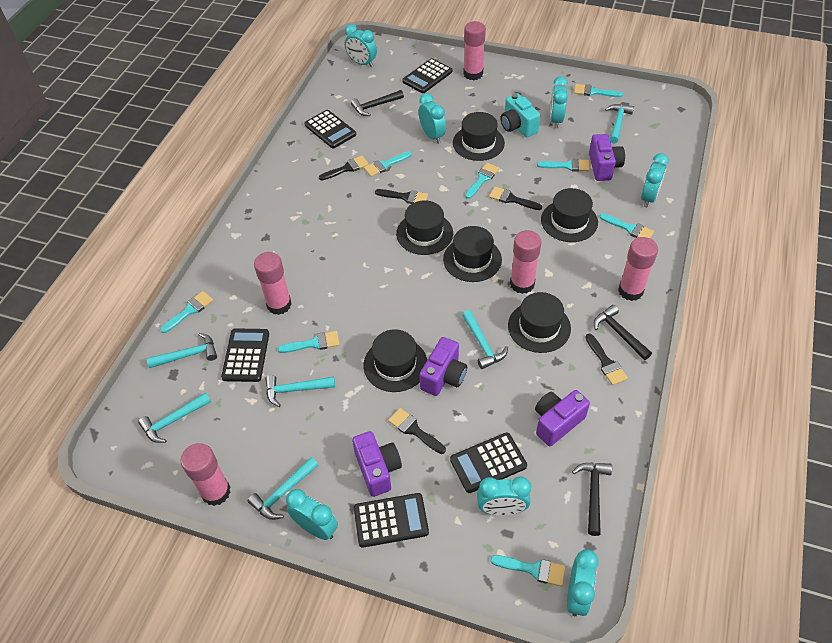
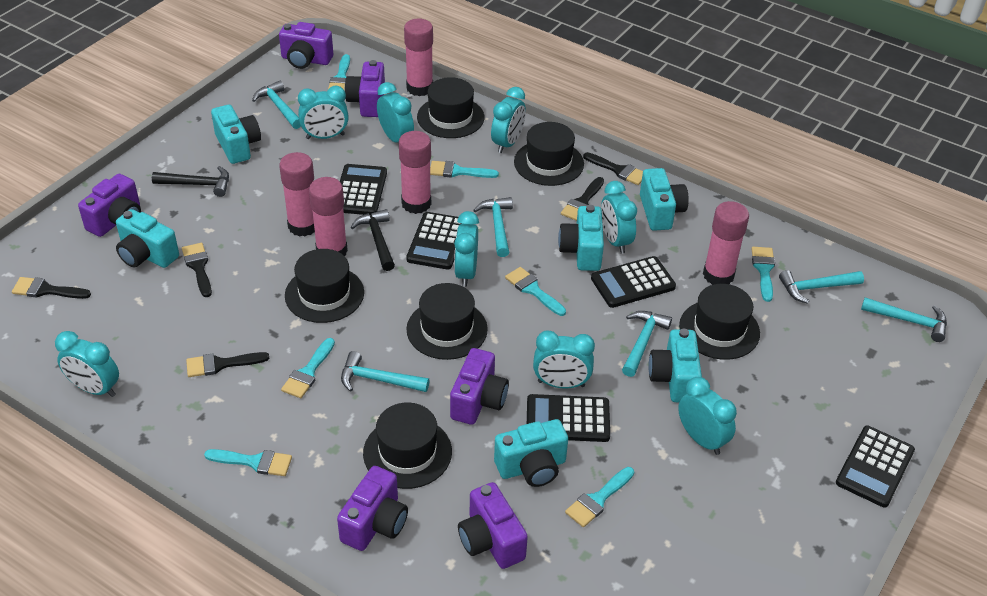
black hammer: [351,90,404,116] [572,462,612,536] [594,305,652,360] = 3 -> [152,166,229,197] [350,209,395,271] = 2
purple camera: [352,431,402,497] [420,337,467,396] [535,390,590,446] [589,134,625,181] = 4 -> [78,174,141,237] [279,22,333,69] [337,466,408,551] [345,60,385,117] [450,348,509,425] [458,482,528,569] = 6
turquoise brush: [161,291,213,333] [278,331,340,353] [364,151,412,177] [465,163,499,199] [490,555,566,587] [537,159,590,172] [574,84,623,97] [599,213,654,238] = 8 -> [204,449,292,476] [281,338,335,398] [328,54,350,91] [430,161,499,178] [505,267,566,316] [565,467,634,527] [752,247,775,302] = 7
turquoise camera: [500,93,540,137] = 1 -> [116,209,179,268] [211,105,261,164] [494,419,568,487] [558,205,604,271] [640,168,689,231] [648,329,702,402] = 6
turquoise clock: [286,489,338,540] [345,24,377,67] [419,93,446,144] [477,477,531,516] [550,76,568,128] [567,549,599,616] [641,153,669,207] = 7 -> [55,331,119,397] [298,86,349,139] [377,82,414,143] [454,211,479,287] [491,87,526,153] [533,330,595,389] [601,181,637,254] [678,377,737,455] = 8

